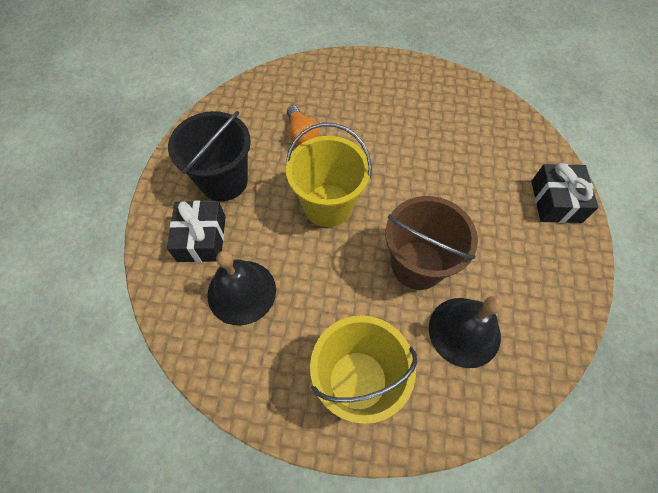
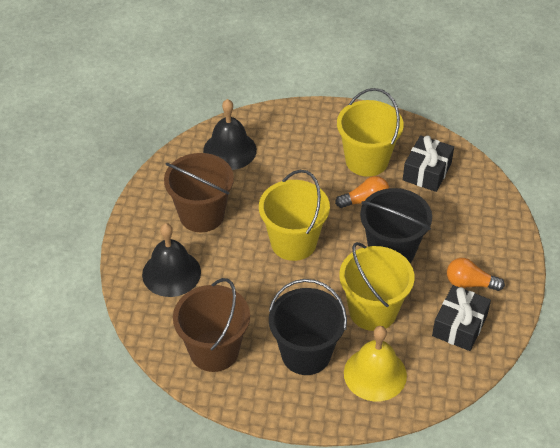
black bucket: [168,111,251,201] = 1 -> [269,279,347,375] [360,188,432,263] = 2
brown bucket: [385,196,478,290] = 1 -> [164,153,234,232] [173,278,250,372] = 2
orange light bulb: [287,105,319,146] = 1 -> [335,176,389,208] [447,258,505,291] = 2
yellow bell: none = 0 -> [344,326,407,401] = 1
yellow bucket: [286,123,372,227] [310,315,417,424] = 2 -> [259,170,330,261] [337,88,404,177] [339,242,415,331] = 3

